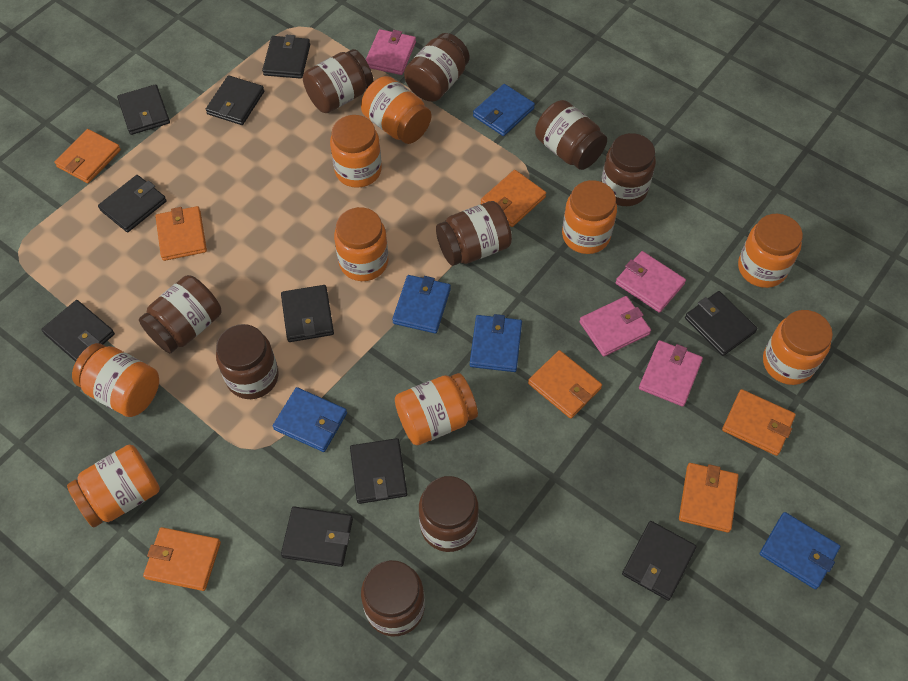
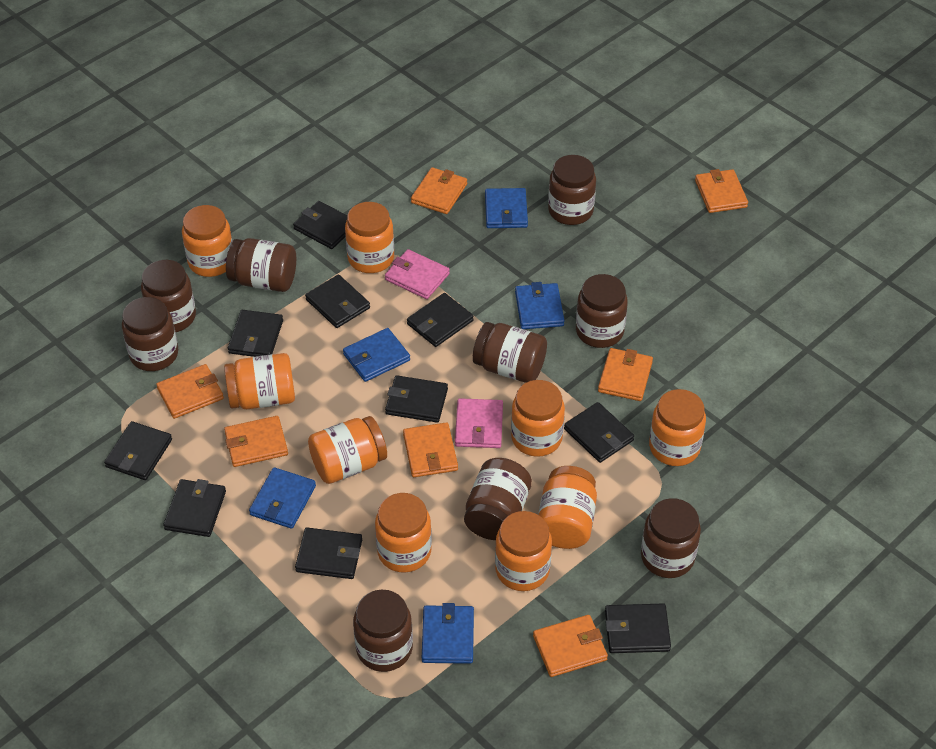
pink wallet: [366,29,416,75] [579,296,651,357] [616,251,686,313] [639,340,703,407] = 4 -> [385,249,450,299] [455,398,503,448] = 2

